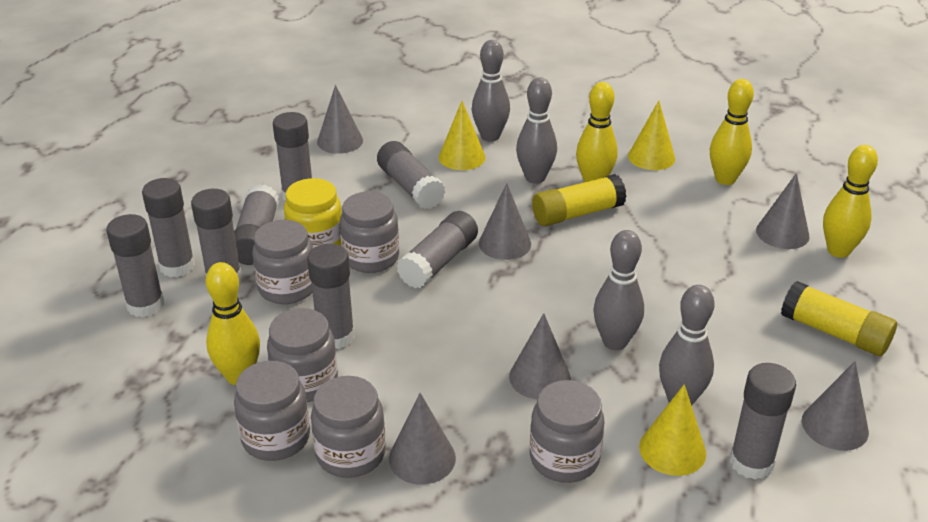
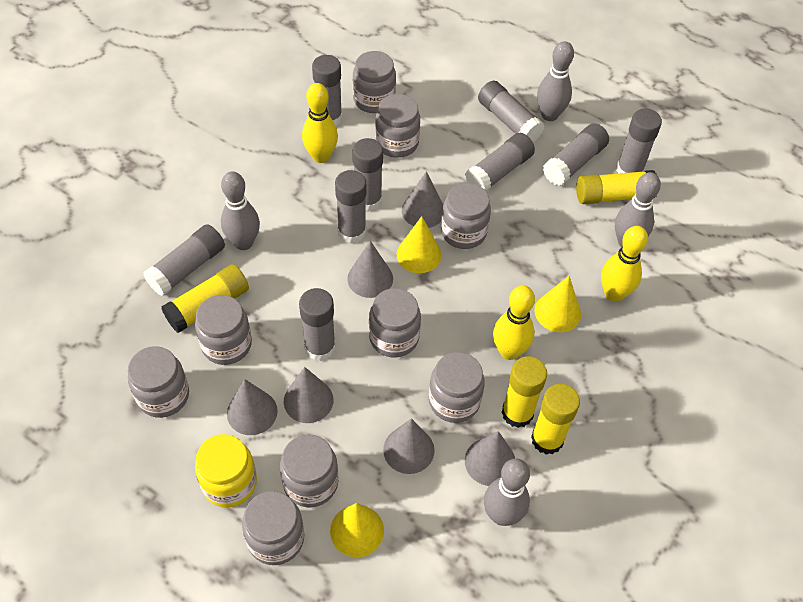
grey jar: [234,361,310,461] [252,220,313,304] [267,308,338,402] [311,376,386,478] [340,191,399,273] [530,380,605,483] = 6 -> [128,346,189,418] [195,295,252,365] [242,491,304,565] [280,435,339,508] [353,51,396,113] [369,288,421,357] [375,94,420,158] [429,352,485,423] [441,183,491,249] = 9
yellow bowling pin: [206,262,260,385] [576,82,618,182] [710,79,754,185] [823,145,878,258] = 4 -> [302,83,338,163] [493,285,535,360] [601,226,648,302] = 3
yellow glue stick: [532,174,627,226] [781,281,897,356] = 2 -> [161,264,249,333] [502,356,547,428] [531,384,580,455] [576,170,657,204] = 4

